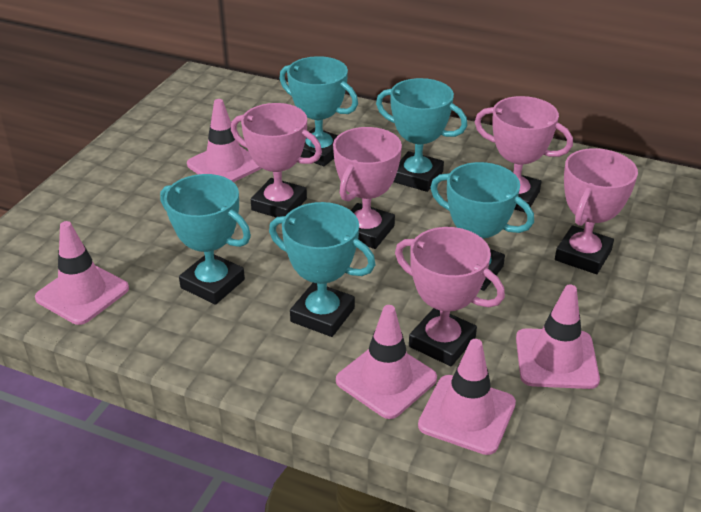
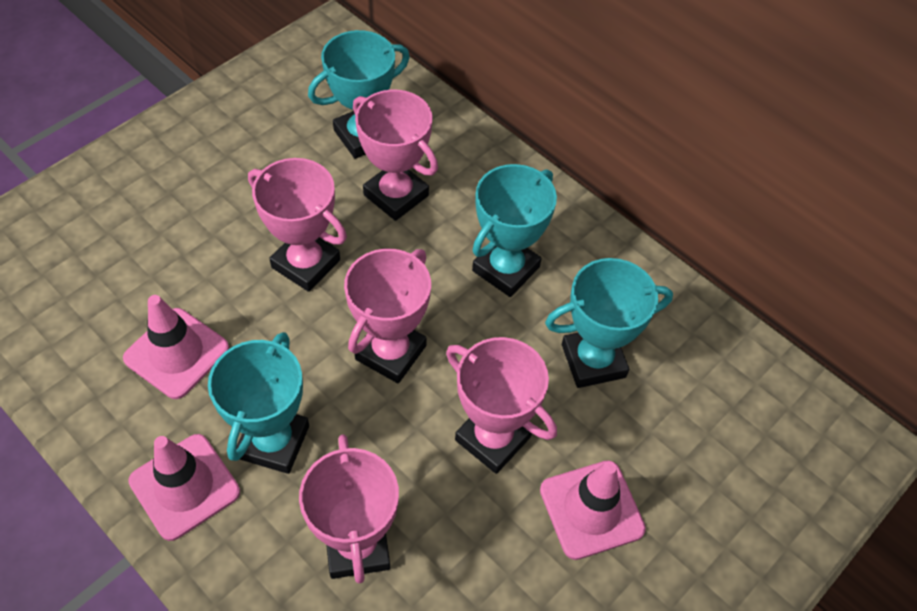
pink traffic cone: [35,221,129,325] [187,99,261,182] [336,305,437,419] [418,339,516,455] [516,285,600,389] = 5 -> [123,295,229,399] [128,434,240,541] [540,460,646,560] = 3
turquoise trophy: [160,174,251,305] [269,202,376,337] [279,56,358,166] [376,78,467,192] [430,162,534,291] = 5 -> [208,332,309,474] [308,30,410,159] [472,164,557,297] [545,258,673,388] = 4

